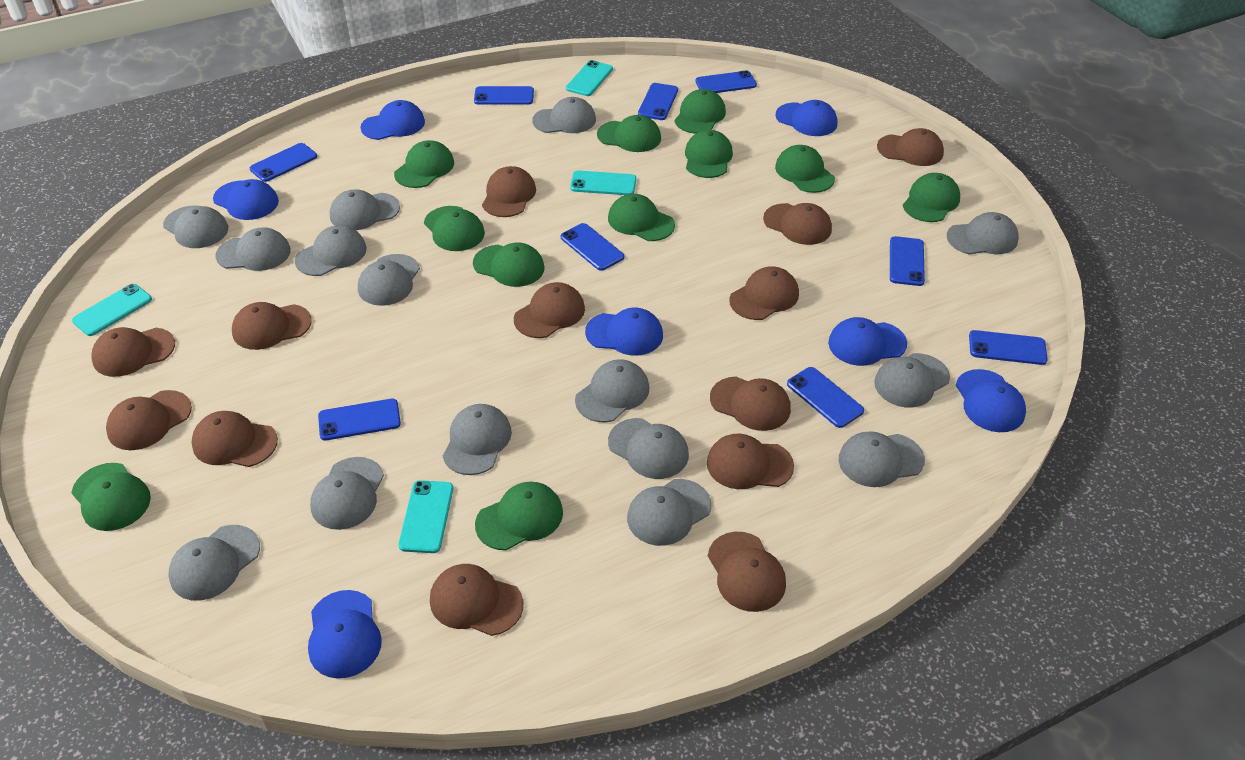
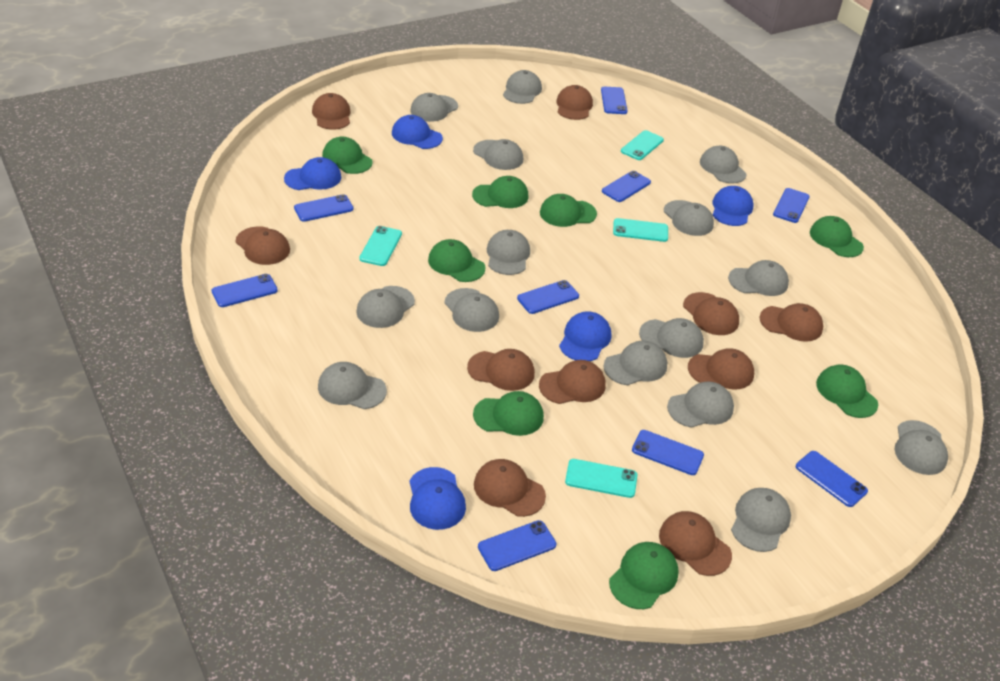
blue cap: [213,179,279,220] [308,590,382,679] [360,100,425,140] [585,308,663,356] [775,100,837,136] [828,317,907,366] [956,369,1026,432] = 7 -> [284,157,341,190] [392,115,443,149] [409,467,466,530] [559,311,611,361] [713,186,753,226] = 5
brown cap: [91,327,175,377] [106,390,192,450] [192,411,278,467] [232,302,312,350] [430,564,523,636] [482,166,536,217] [514,282,585,338] [707,434,794,489] [708,532,786,612] [710,377,791,431] [729,266,799,320] [763,203,832,245] [877,128,944,166] = 13 -> [236,226,290,265] [312,93,350,130] [467,349,535,391] [474,459,546,517] [539,360,606,404] [556,85,593,120] [659,511,732,576] [683,292,739,335] [688,348,754,390] [759,303,823,342] = 10
green cap: [71,463,151,531] [394,140,454,188] [424,206,485,251] [473,243,545,287] [475,482,563,550] [597,115,661,152] [608,194,675,241] [674,89,726,133] [685,130,733,178] [775,145,835,193] [903,173,960,222] = 11 -> [322,137,373,174] [428,239,485,282] [472,176,529,208] [473,391,544,436] [540,194,597,227] [609,542,679,609] [810,216,864,257] [816,365,878,418] = 8

